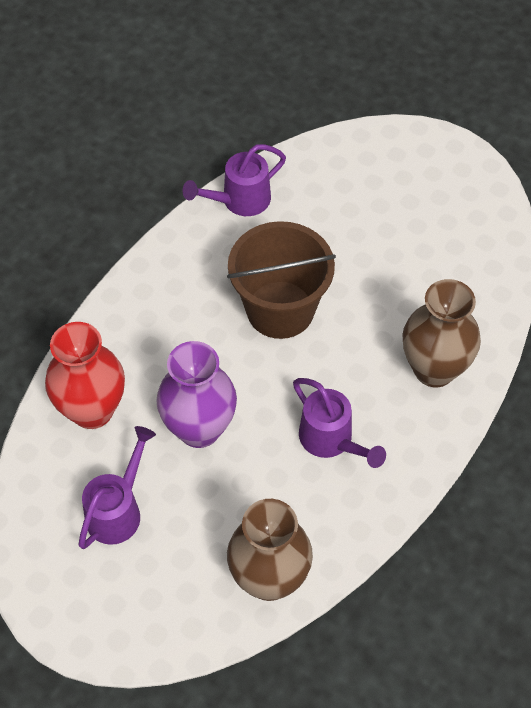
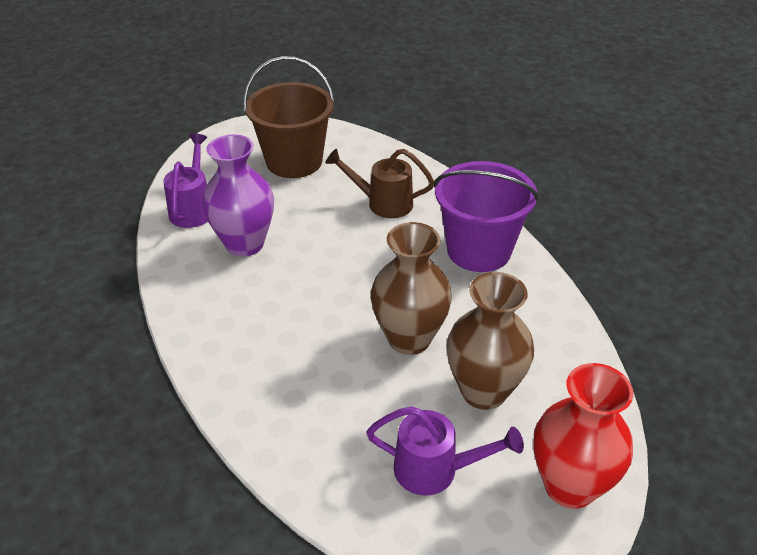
brown watering can: none = 0 -> [325,149,434,218] = 1
purple bucket: none = 0 -> [434,161,539,272] = 1
purple watering can: [78,426,156,549] [183,144,286,216] [293,378,386,468] = 3 -> [163,134,208,228] [366,406,524,496] = 2

